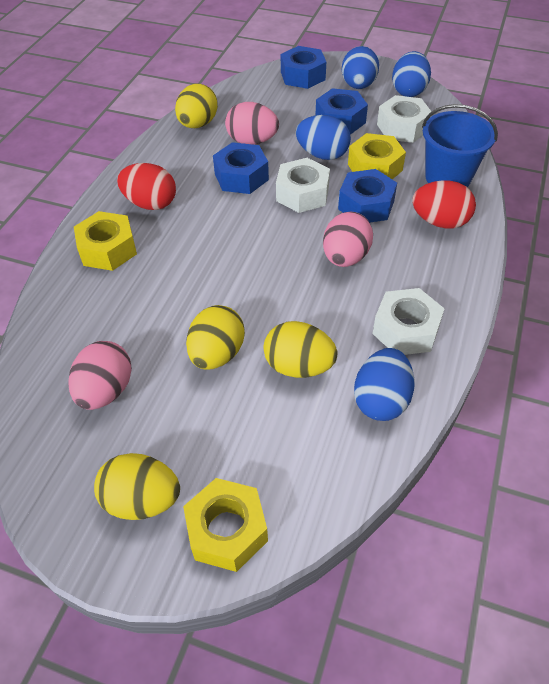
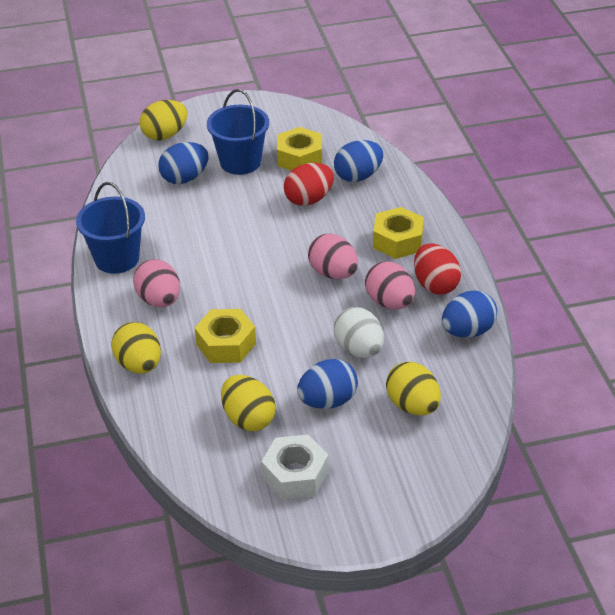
blue bucket: [422,104,498,187] = 1 -> [76,182,145,274] [207,89,269,175] = 2
blue nut: [213,142,269,194] [281,46,326,89] [315,88,368,135] [338,169,397,223] = 4 -> none = 0
white egg: none = 0 -> [334,307,384,358] = 1
white nut: [276,158,330,213] [372,288,445,355] [377,95,432,143] = 3 -> [261,435,328,500] = 1

